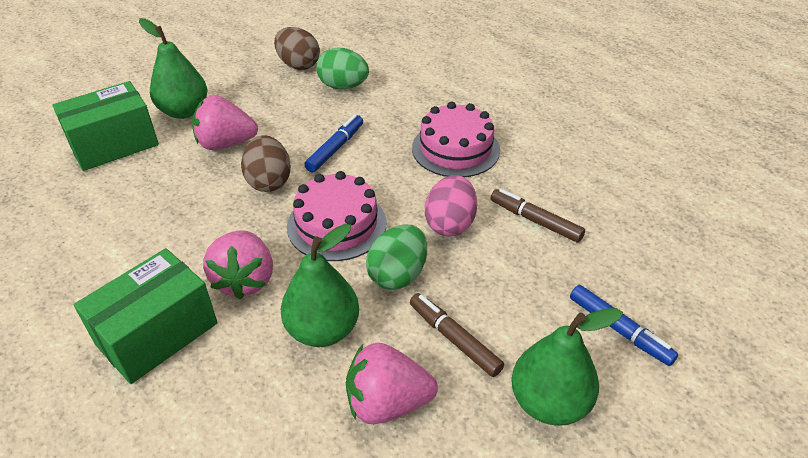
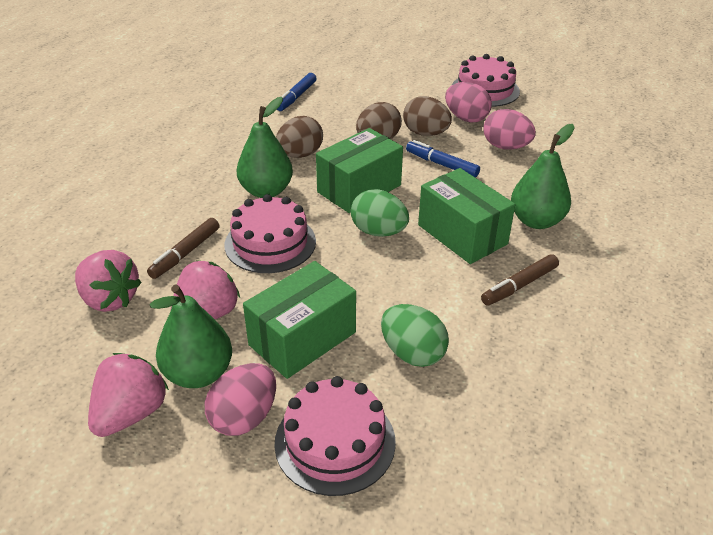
brown egg: [241,135,291,192] [274,27,320,70] = 2 -> [276,116,323,158] [356,102,402,139] [403,96,452,136] = 3
green box: [52,81,159,171] [74,248,217,384] = 2 -> [243,261,356,379] [316,128,403,213] [418,168,515,264] = 3
pink cake: [287,171,386,261] [412,102,500,177] = 2 -> [224,194,316,273] [274,376,396,496] [452,54,520,107] = 3
pink egg: [425,175,477,236] = 1 -> [205,363,276,436] [445,82,492,122] [484,109,536,149] = 3

